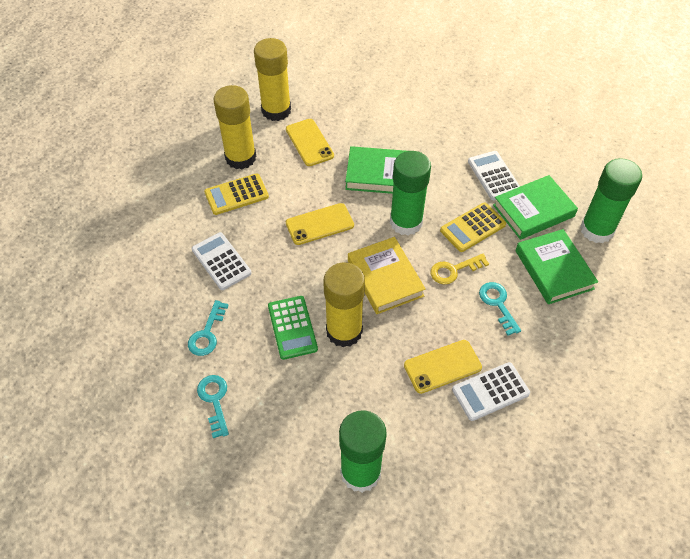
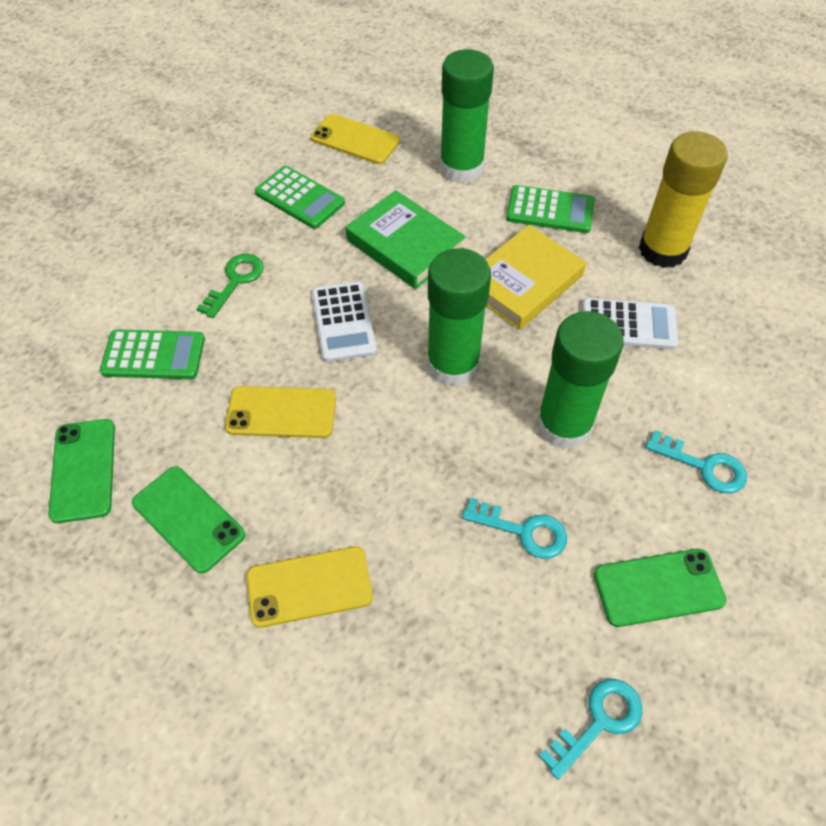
green book: [345,146,406,194] [493,175,578,240] [515,229,598,304] = 3 -> [346,190,466,289] = 1
green calculator: [268,296,318,360] = 1 -> [100,329,205,379] [255,166,345,229] [506,185,595,233] = 3
green key: none = 0 -> [196,254,264,318] = 1
green phone: none = 0 -> [48,419,115,523] [132,466,245,574] [594,549,727,627] = 3
white calculator: [192,232,252,290] [452,362,530,421] [468,151,520,200] = 3 -> [312,282,377,362] [582,298,678,350] = 2
yellow calculator: [204,173,269,215] [440,203,506,252] = 2 -> none = 0
yellow glue stick: [214,85,256,169] [254,38,291,121] [323,262,365,347] = 3 -> [639,131,728,268] = 1
yellow key: [431,254,489,284] = 1 -> none = 0

